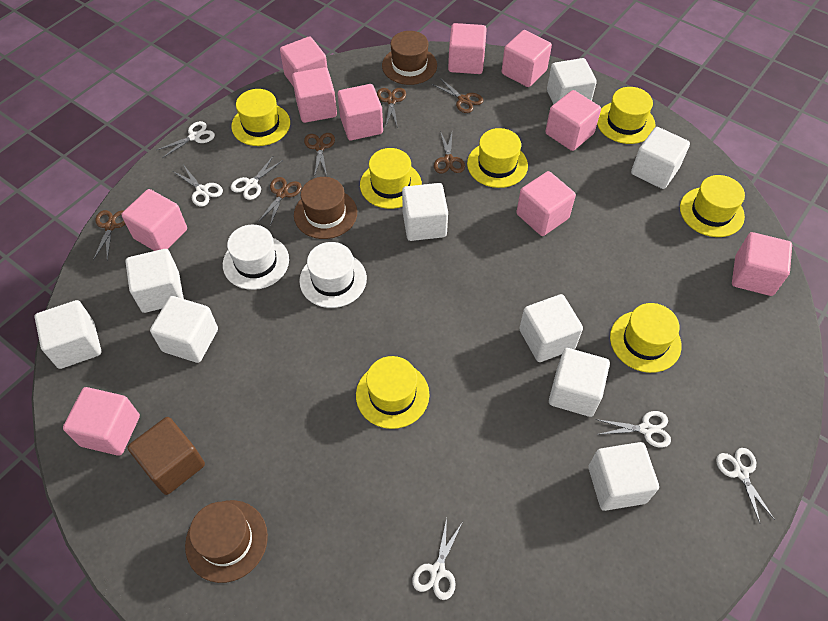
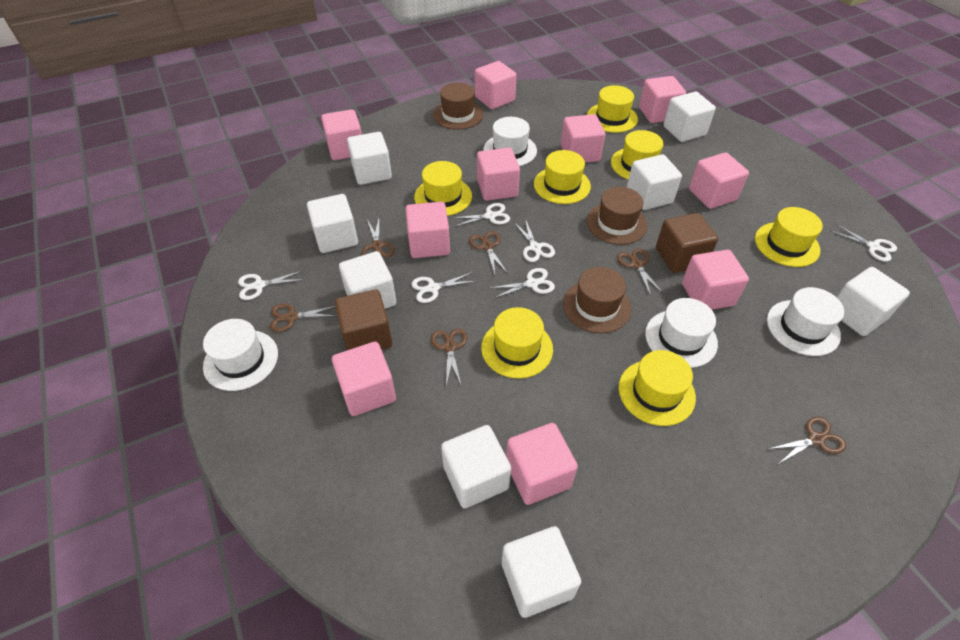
brown cube: [128,417,205,495] = 1 -> [335,289,392,350] [656,213,718,273] = 2
white cube: [35,300,101,369] [125,249,184,313] [150,296,218,363] [402,183,448,241] [519,294,583,362] [547,58,597,104] [549,348,610,417] [588,442,659,511] [631,127,690,189] = 9 -> [307,194,358,253] [339,251,396,309] [347,132,392,185] [441,425,511,509] [502,526,581,618] [627,154,682,210] [663,92,716,142] [836,267,910,336] = 8
white hat: [223,225,289,290] [299,242,367,308] = 2 -> [203,319,278,391] [483,117,537,166] [645,298,718,368] [767,287,844,356] = 4

